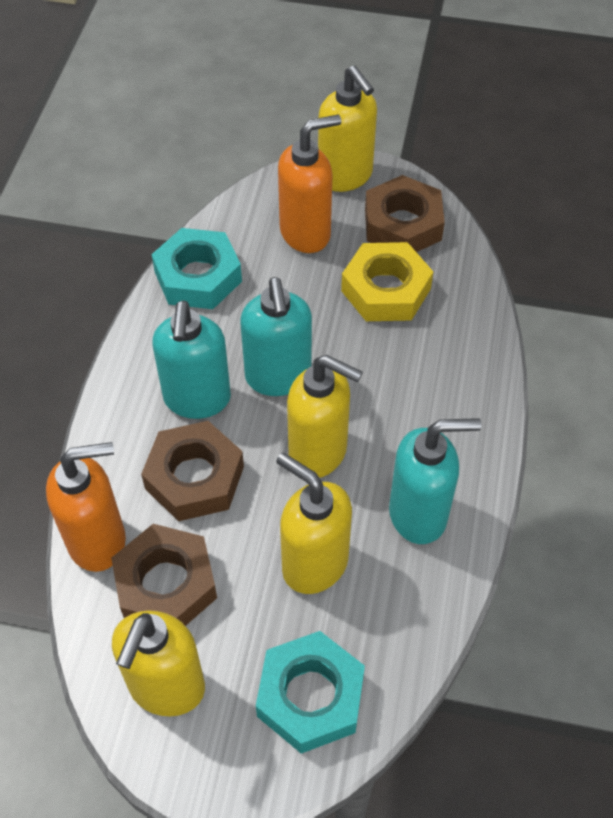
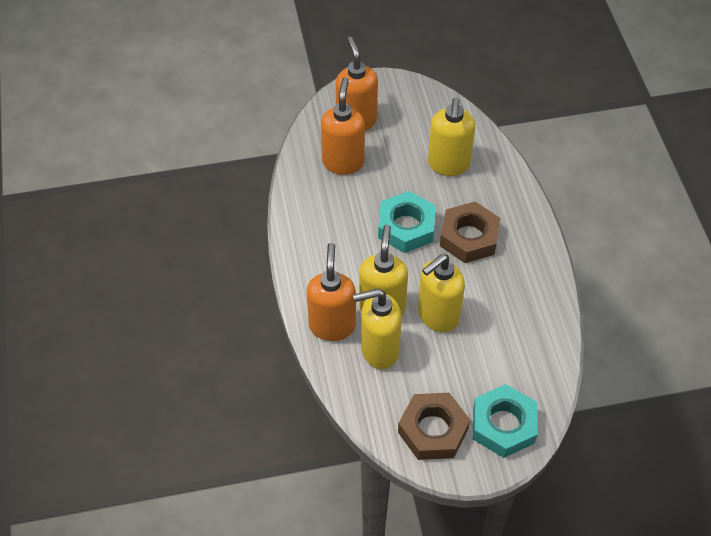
brown nut: [111,524,217,626] [141,421,244,521] [365,175,445,252] = 3 -> [398,393,470,460] [440,202,500,263] = 2
orange soap dispenser: [46,442,126,572] [278,114,342,253] = 2 -> [307,243,356,341] [321,77,365,175] [335,37,378,131] = 3
turquoise soap dispenser: [152,300,231,419] [240,277,312,396] [389,418,481,544] = 3 -> none = 0
yellow nut: [341,242,433,321] = 1 -> none = 0

